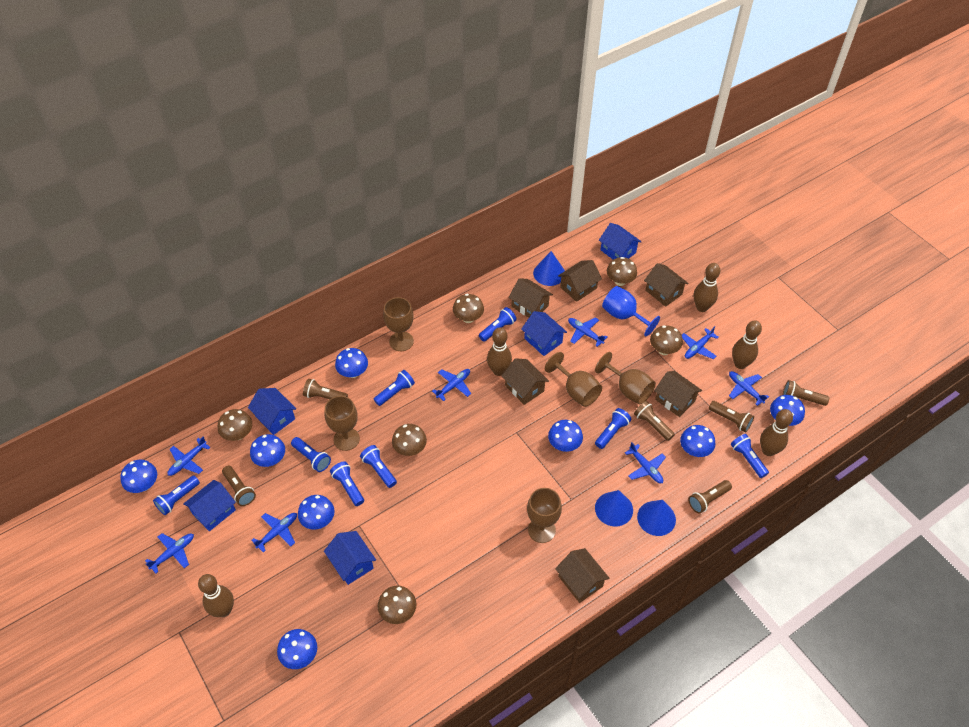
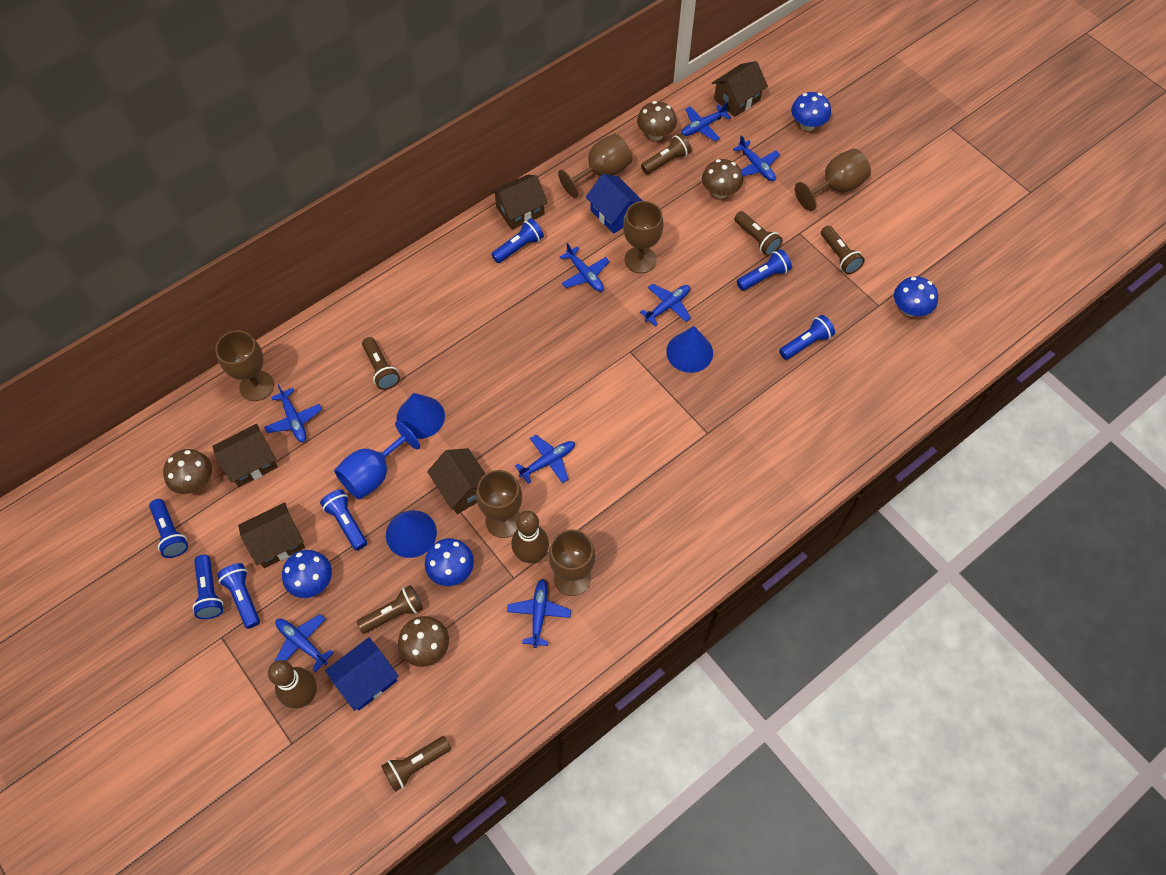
blue flashlight: [153,475,200,515] [291,437,331,472] [330,461,364,506] [360,445,397,488] [374,370,415,406] [479,307,517,341] [595,408,631,449] [731,434,769,478] = 8 -> [149,499,188,558] [192,555,223,619] [217,563,260,629] [320,489,367,551] [491,218,544,263] [737,249,792,291] [779,315,835,360] = 7
blue house: [183,480,236,531] [248,388,296,435] [324,531,376,585] [521,311,567,356] [599,223,641,260] = 5 -> [325,637,399,711] [586,174,643,234] = 2
blue mushroom: [120,460,157,493] [250,434,285,467] [277,629,317,669] [298,495,335,530] [335,348,368,378] [548,420,583,452] [680,425,715,457] [770,395,805,426] = 8 -> [282,550,332,598] [425,538,474,586] [791,92,831,131] [894,276,938,316] = 4
brown bowling pin: [198,574,234,617] [487,327,512,376] [694,263,720,312] [732,320,762,369] [760,409,793,456] = 5 -> [268,660,317,708] [511,511,549,563] = 2
brown goblet: [325,396,360,451] [383,297,414,351] [527,488,562,543] [545,352,602,407] [595,352,656,404] = 5 -> [215,330,274,401] [476,470,522,538] [548,529,595,596] [558,133,632,198] [623,201,663,273] [795,149,871,211] = 6
brown house: [502,358,549,405] [508,278,553,318] [555,548,610,603] [558,260,602,302] [644,263,689,307] [654,371,702,417] = 6 -> [212,424,278,487] [238,502,305,568] [427,448,485,514] [491,175,548,230] [712,61,768,117] = 5
brown mushroom: [218,409,252,441] [378,586,417,624] [392,424,427,456] [453,294,484,323] [607,257,637,286] [650,325,683,355] = 6 -> [163,449,212,494] [398,616,449,667] [637,101,677,141] [702,159,743,199] = 4

